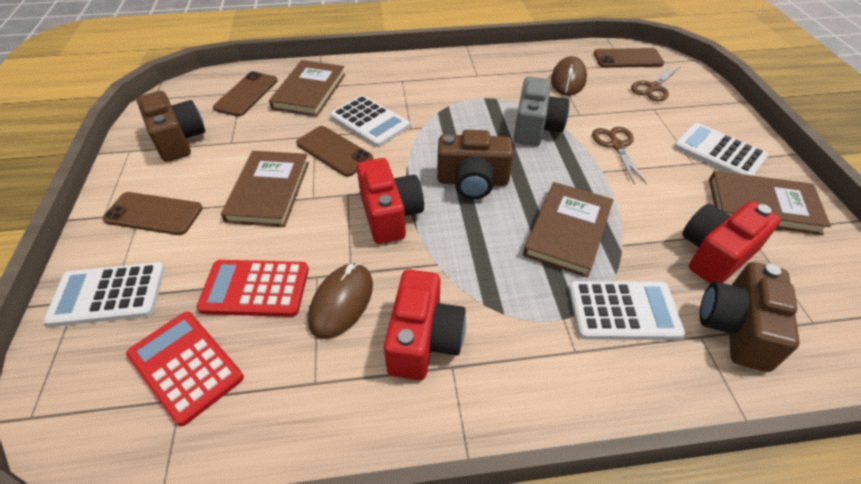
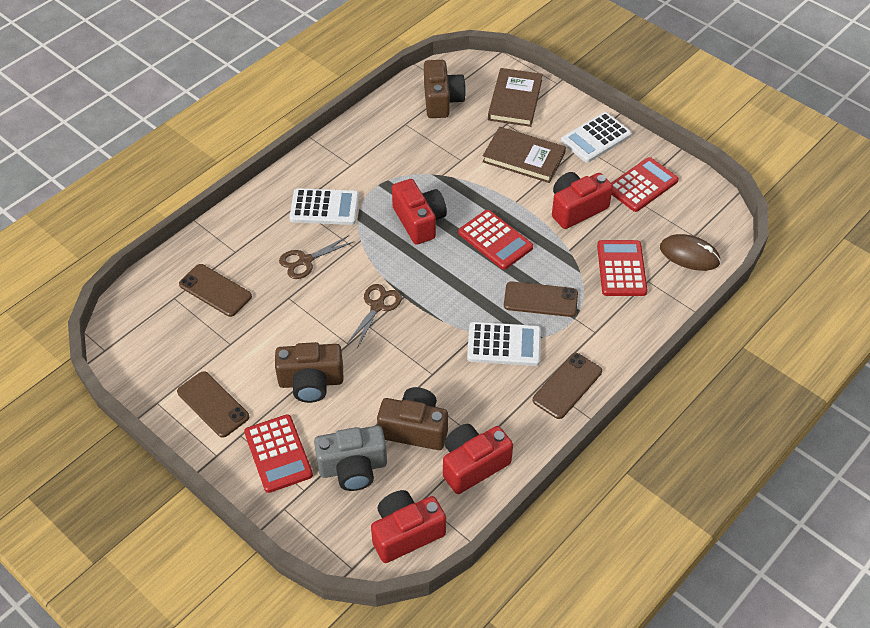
brown book: [221,151,309,227] [269,60,345,116] [523,182,613,278] [709,171,831,235] = 4 -> [482,127,566,183] [488,68,543,127] = 2
brown mouse: [308,263,373,339] [551,56,587,96] = 2 -> [660,234,721,271] = 1
red calculator: [126,312,244,426] [197,260,309,317] = 2 -> [244,414,313,493] [458,210,533,270] [597,240,647,296] [612,157,679,212] = 4
red camera: [357,158,424,244] [384,270,466,380] [682,201,781,284] = 3 -> [371,490,446,563] [392,179,447,245] [443,424,513,494] [552,172,613,229] = 4
white calculator: [44,262,165,327] [330,95,410,147] [569,281,685,340] [674,123,768,176] = 4 -> [289,188,359,225] [467,322,541,366] [561,112,632,163] = 3

